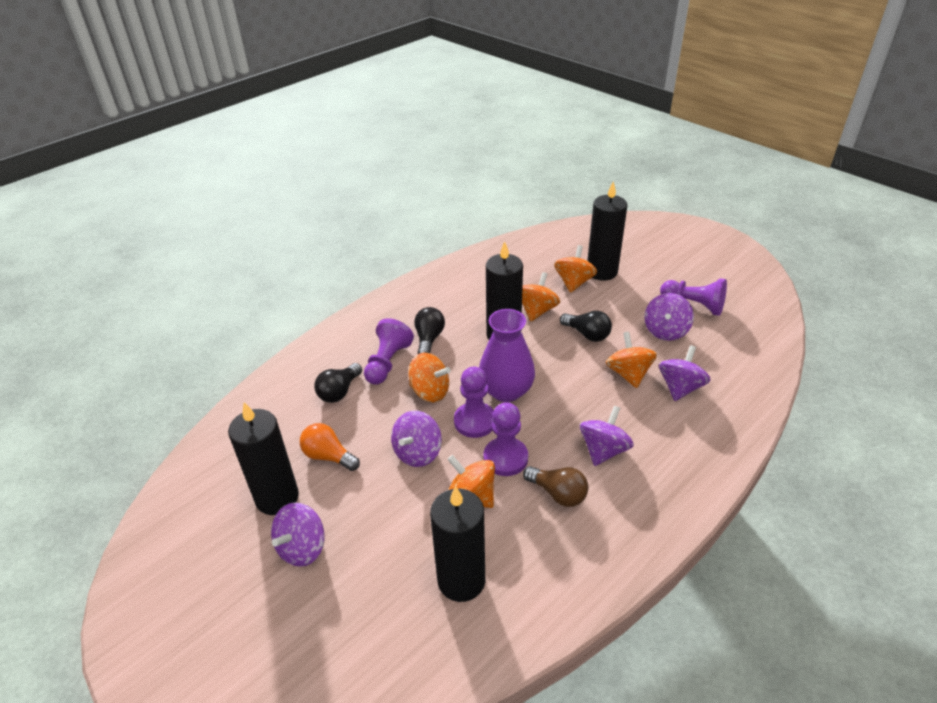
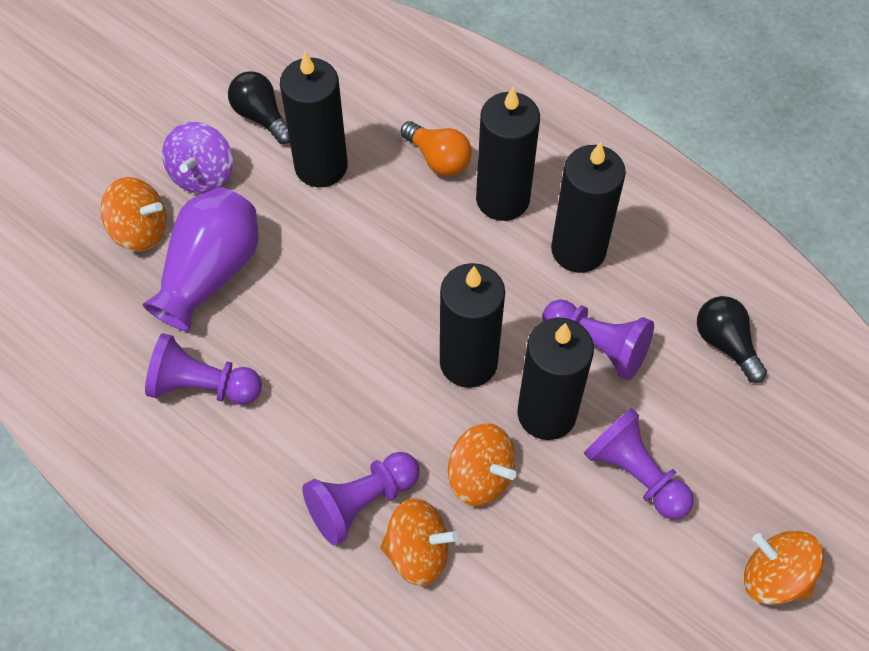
black candle: [228,402,299,515] [430,486,485,602] [486,241,523,339] [587,181,627,281] = 4 -> [280,52,348,187] [440,263,505,388] [476,87,540,221] [517,318,594,440] [551,142,626,273] = 5
black light bulb: [314,363,362,403] [414,307,445,354] [560,311,612,342] = 3 -> [228,71,290,144] [697,296,767,383] = 2
brown light bulb: [523,466,588,507] = 1 -> none = 0
orange spinning top: [409,353,451,402] [447,455,495,508] [522,272,560,321] [554,245,597,293] [606,332,657,388] = 5 -> [101,177,166,252] [380,498,459,586] [448,423,516,507] [744,531,824,605] = 4
purple spinning top: [271,503,325,567] [391,411,442,467] [580,406,634,466] [644,293,694,341] [659,345,711,401] = 5 -> [162,122,233,194] = 1

